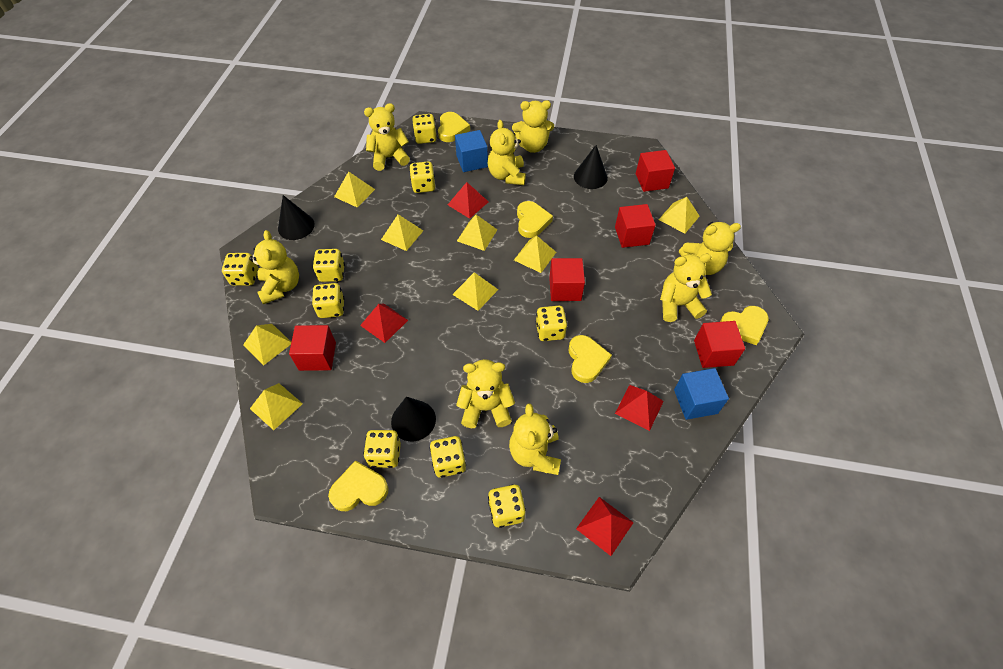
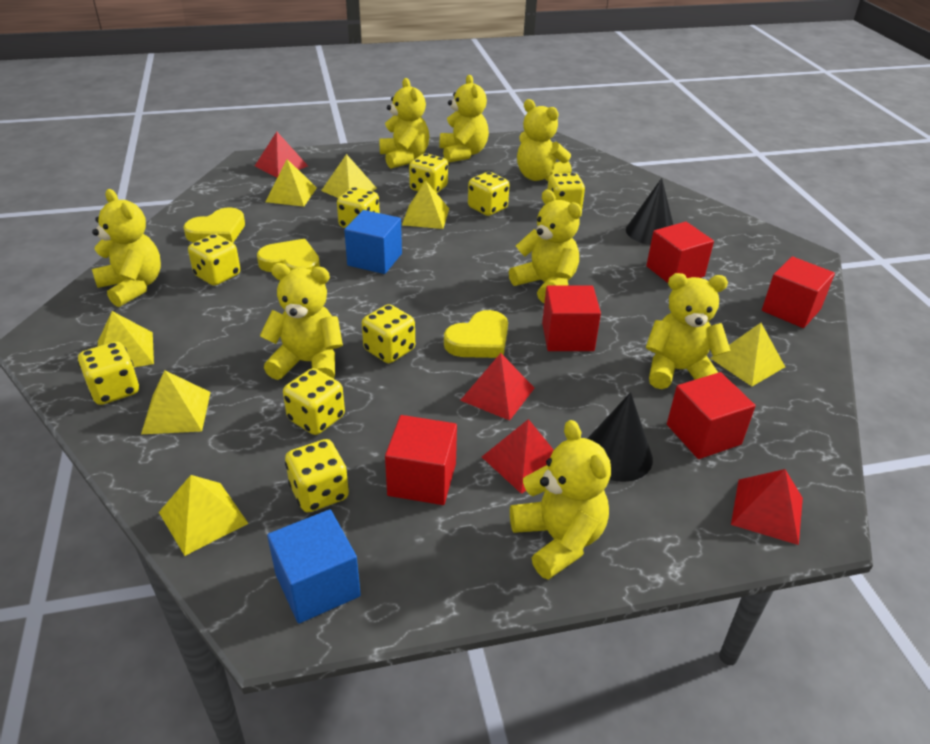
black cone: [278,195,315,240] [391,397,436,441] [574,145,608,189] = 3 -> [587,392,653,482] [626,178,674,245] = 2
yellow heart: [328,460,389,511] [438,112,470,142] [517,201,553,238] [568,335,612,383] [720,306,769,345] = 5 -> [183,208,245,243] [257,239,320,272] [444,310,508,358] = 3
yellow pyramid: [243,324,291,365] [250,383,303,430] [334,171,375,208] [381,214,423,251] [452,272,498,311] [457,215,497,251] [514,236,556,273] [659,197,700,234] = 8 -> [98,311,154,367] [141,370,211,434] [159,475,249,556] [265,159,317,207] [321,154,377,198] [402,180,449,229] [710,323,785,386] = 7

